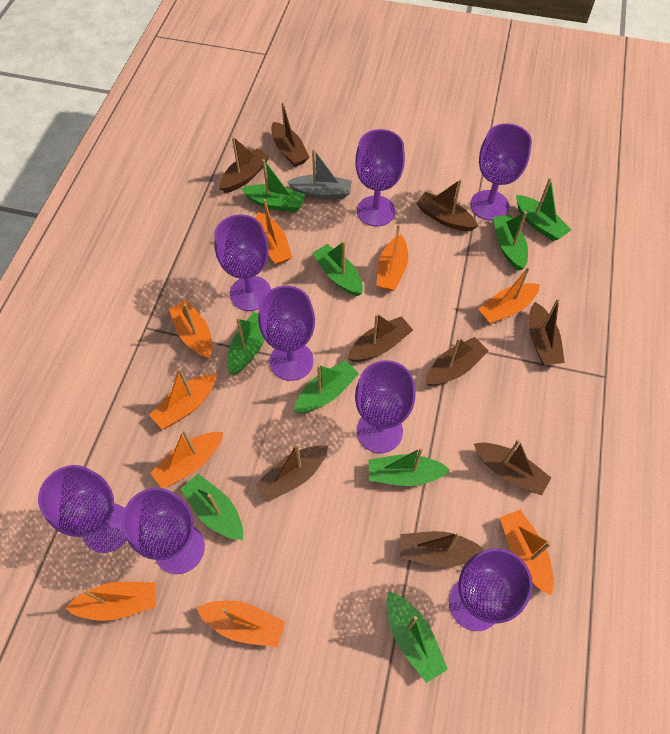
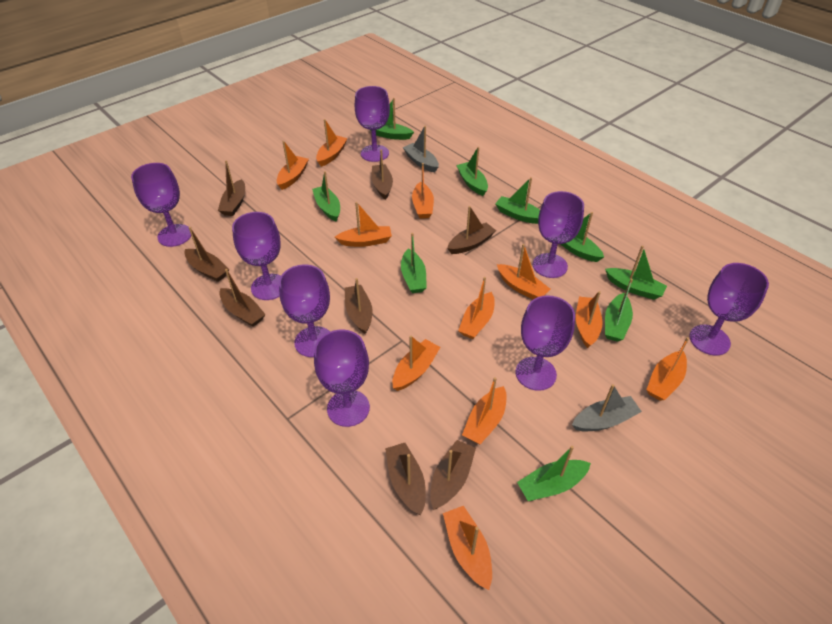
brown boat: [219,137,270,193] [256,444,328,502] [271,102,310,167] [347,314,413,362] [400,531,485,567] [417,179,478,231] [425,337,488,386] [474,439,552,495] [529,298,565,365] = 9 -> [185,227,229,282] [218,161,245,216] [219,269,266,327] [345,278,373,334] [371,149,393,200] [385,443,426,515] [430,440,476,509] [447,206,496,254] = 8
grey boat: [287,149,352,199] = 1 -> [403,126,439,172] [572,384,642,431] = 2
orange boat: [65,582,156,621] [149,368,217,429] [150,430,223,488] [169,300,212,359] [197,601,285,647] [255,199,292,265] [376,224,408,291] [478,267,540,324] [500,510,554,595] = 9 -> [277,141,309,190] [316,119,348,167] [335,202,392,247] [392,336,440,391] [412,163,434,219] [443,506,492,590] [458,277,495,339] [462,377,507,444] [497,244,551,299] [576,291,603,348] [646,337,689,401] = 11

